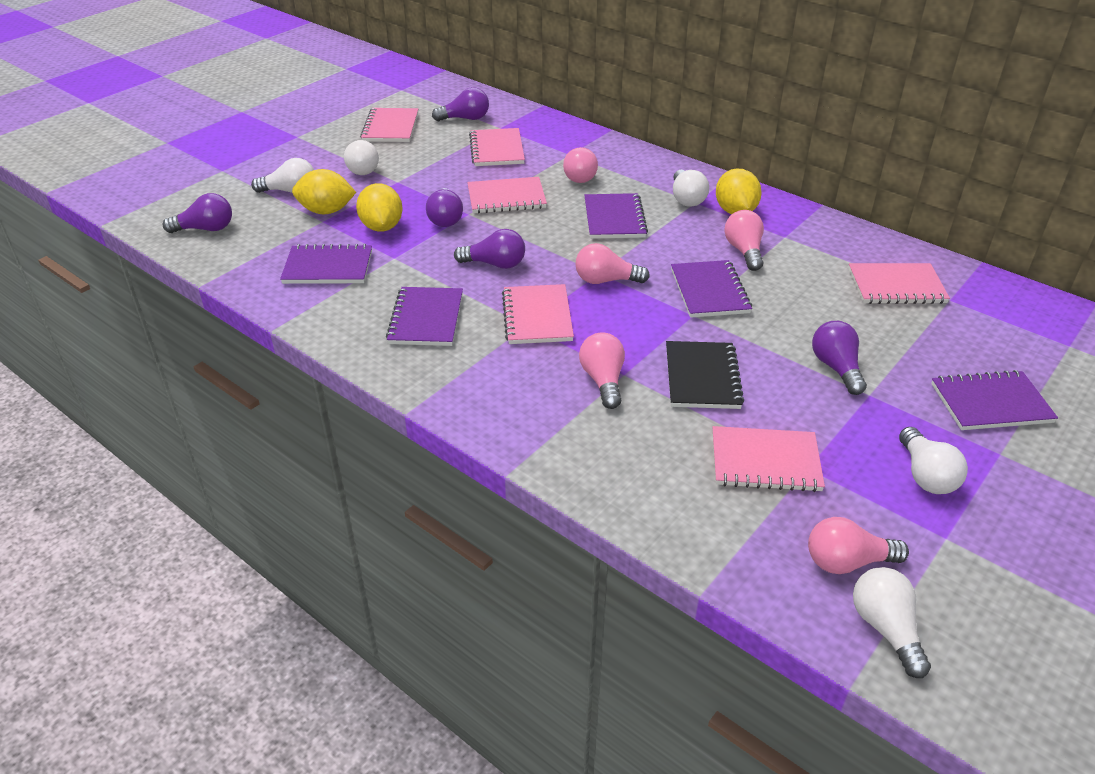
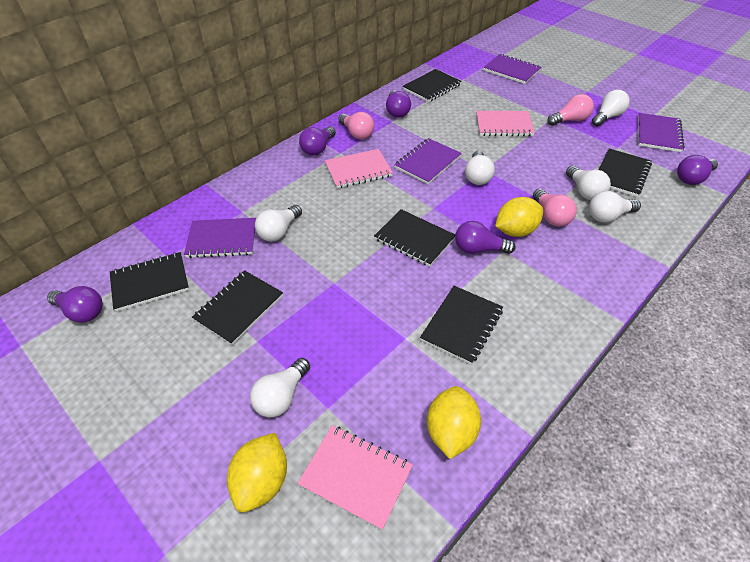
black notebook: [666,341,744,409] = 1 -> [110,252,189,312] [192,270,283,345] [374,209,455,267] [403,69,462,102] [420,286,503,365] [598,149,652,197] = 6
pink light bulb: [563,147,598,183] [575,243,650,284] [579,333,625,409] [724,210,764,271] [808,517,909,574] = 5 -> [338,112,374,139] [533,189,577,227] [547,94,594,126] = 3
pink notebook: [360,108,418,142] [467,177,547,214] [469,128,525,166] [502,284,574,344] [712,426,825,492] [848,263,950,304] = 6 -> [297,425,413,530] [325,149,393,188] [476,111,535,136] = 3
purple notebook: [280,244,372,284] [386,287,463,346] [584,193,648,239] [671,260,752,318] [931,370,1058,430] = 5 -> [184,218,256,258] [394,138,462,184] [483,54,541,84] [638,113,685,152] = 4
white light bulb: [251,158,314,193] [344,140,379,175] [673,170,709,207] [853,567,931,678] [899,427,968,494] = 5 -> [250,358,310,418] [255,205,302,242] [465,151,495,185] [566,166,611,200] [589,191,641,223] [592,90,630,126] = 6

